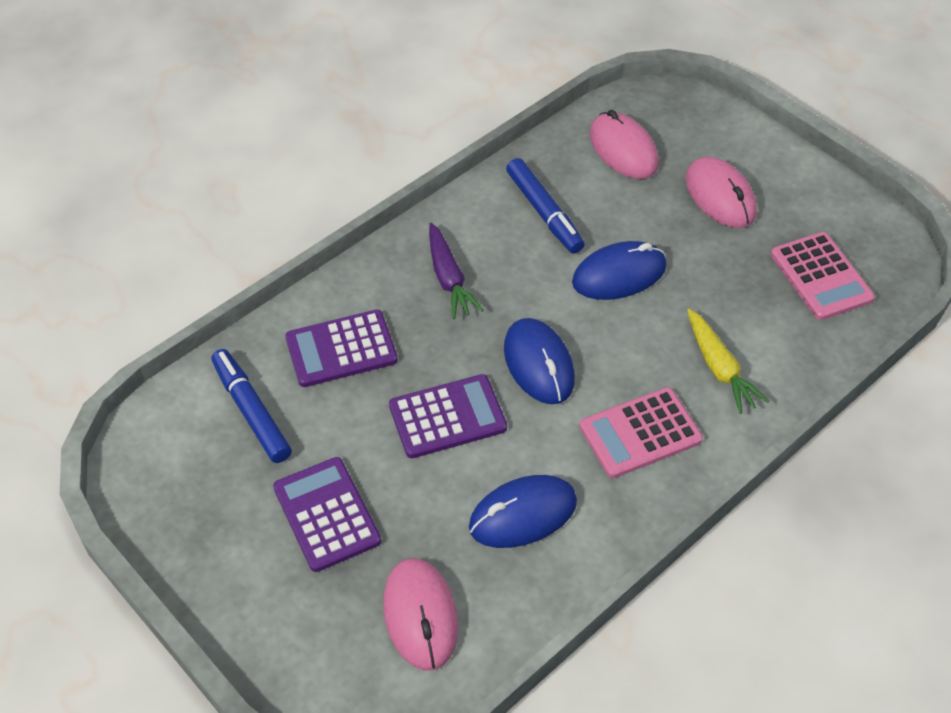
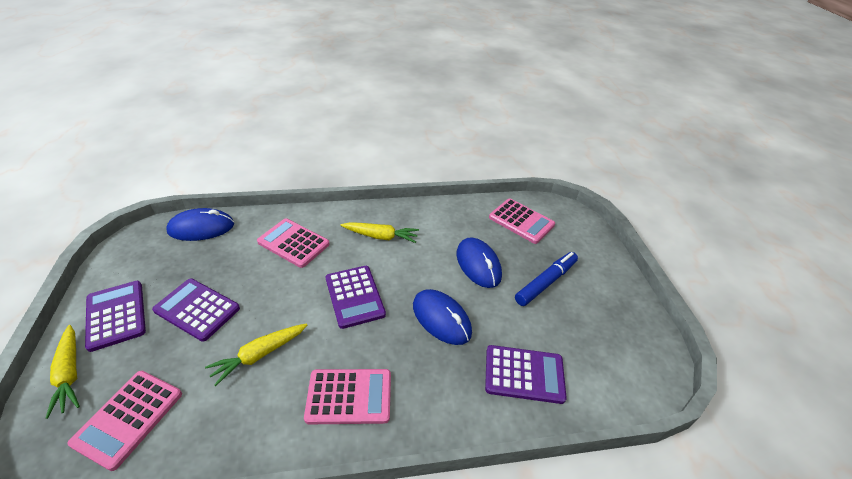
blue marker: [211,349,292,463] [506,158,585,254] = 2 -> [515,252,578,306] = 1
pink calculator: [579,387,703,478] [771,232,875,320] = 2 -> [68,371,182,471] [257,218,330,268] [304,369,391,424] [489,199,555,244] = 4
pink mouse: [383,558,458,670] [590,110,659,179] [686,157,757,228] = 3 -> none = 0
purple calculator: [273,457,381,572] [285,310,398,387] [389,374,507,458] = 3 -> [85,281,146,352] [152,279,240,342] [326,266,386,329] [485,345,567,404] = 4
purple carrot: [429,223,484,319] = 1 -> none = 0
yellow carrot: [687,309,769,414] = 1 -> [46,325,80,419] [205,323,307,386] [341,222,419,243] = 3

